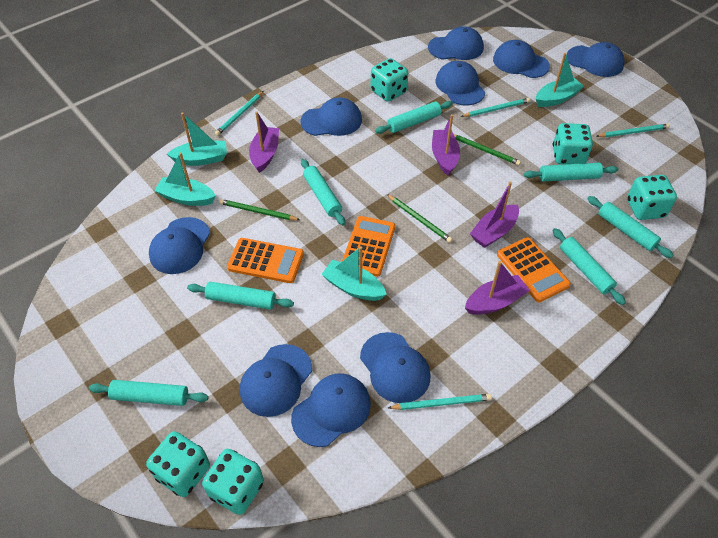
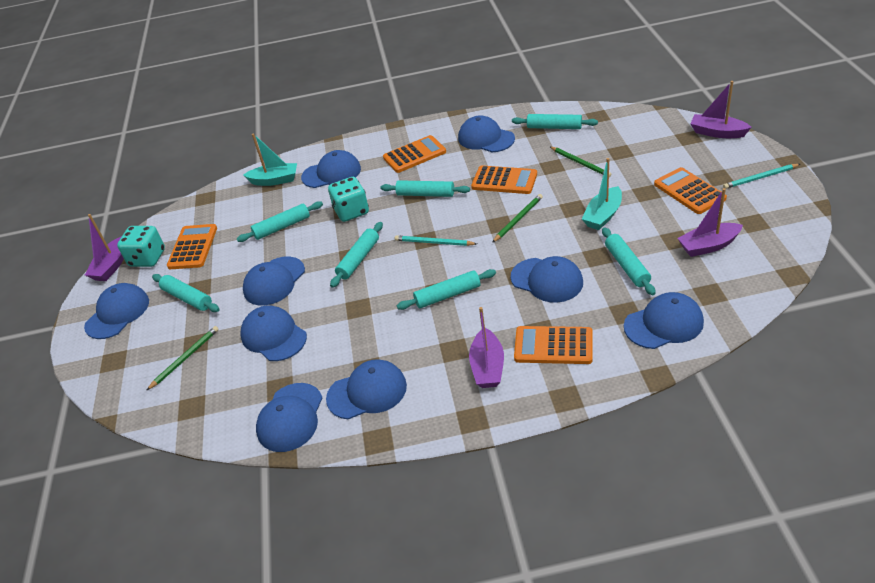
orange calculator: [227,238,304,283] [342,216,395,277] [497,237,571,302] = 3 -> [167,224,217,269] [383,135,446,173] [471,165,537,194] [514,326,593,364] [654,167,727,214] = 5
turquoise boat: [154,152,216,206] [167,112,227,166] [321,246,387,301] [536,53,584,107] = 4 -> [243,133,297,186] [582,158,622,230] = 2
turquoise dice: [146,431,210,497] [202,449,264,515] [371,58,408,102] [553,123,593,165] [627,175,677,220] = 5 -> [117,226,165,267] [328,177,369,222] = 2
turquoise pencil: [215,91,263,136] [388,394,492,410] [461,98,530,117] [597,124,670,137] = 4 -> [395,235,477,246] [723,164,800,189] = 2

